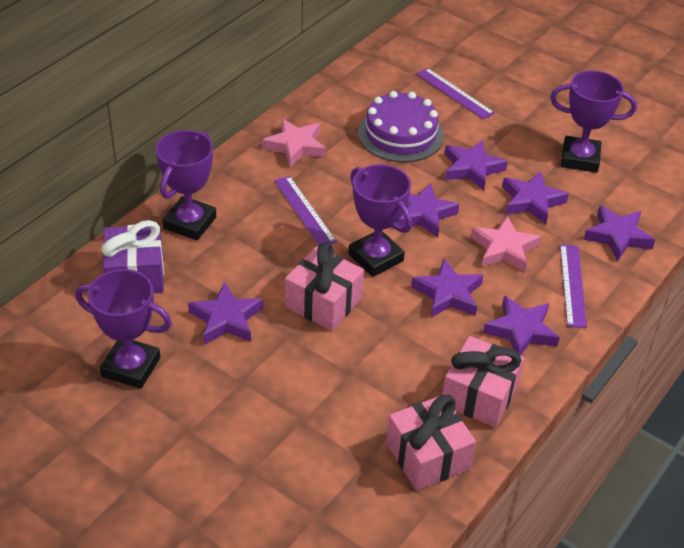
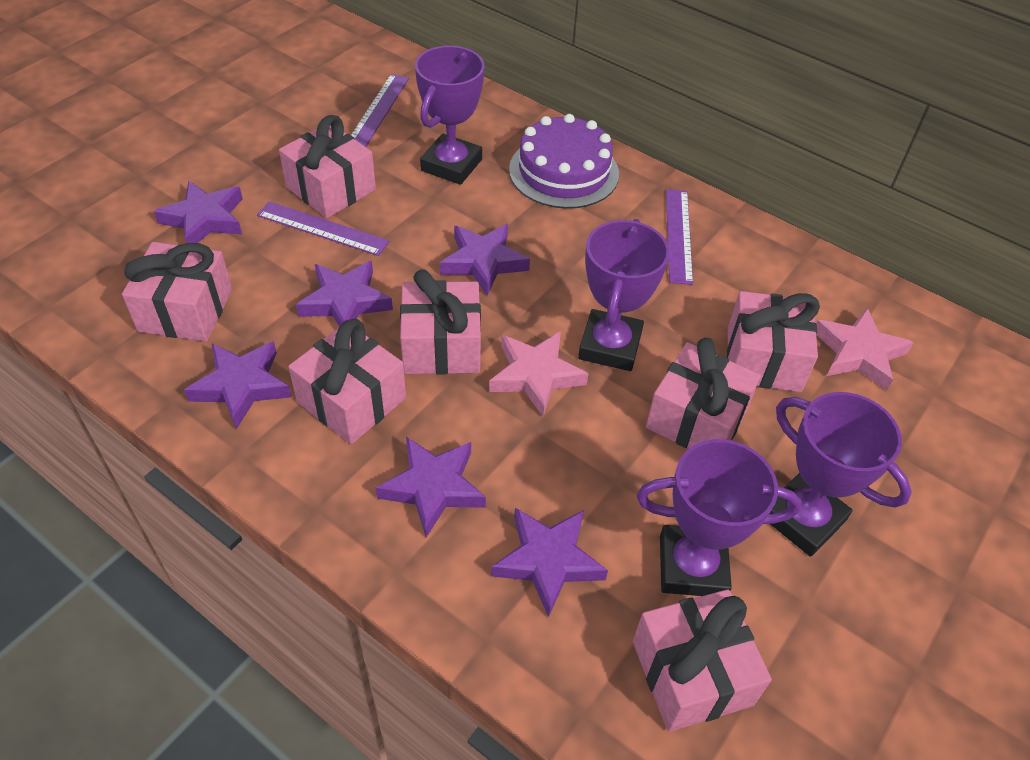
pink gift: [285,242,364,331] [386,395,476,491] [442,336,524,427] = 3 -> [122,242,232,342] [279,115,376,218] [288,319,406,444] [400,269,481,374] [633,589,772,732] [646,338,761,449] [727,291,820,392] = 7
purple gift: [101,220,164,293] = 1 -> none = 0
purple star: [188,282,263,344] [397,183,459,237] [411,259,483,317] [445,140,508,190] [483,295,560,356] [502,172,569,224] [584,205,655,261] = 7 -> [154,181,243,243] [184,341,291,429] [296,260,393,327] [376,437,486,537] [440,224,530,296] [491,508,608,617] = 6

